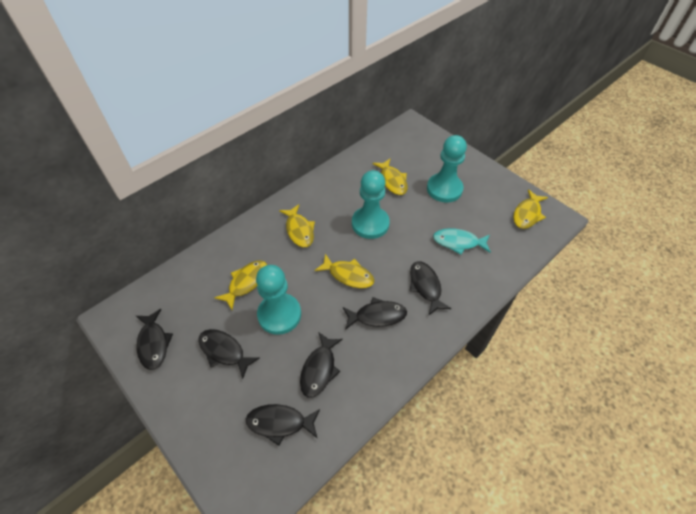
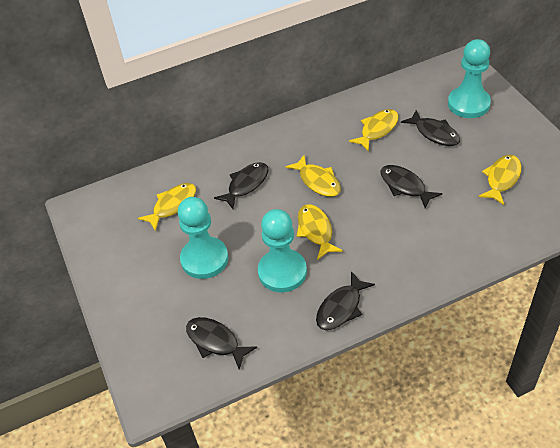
black fish: [136,309,173,370] [199,329,260,379] [246,404,320,446] [300,332,343,398] [343,297,407,330] [410,261,452,315] = 6 -> [186,317,257,369] [214,162,268,209] [316,271,375,330] [381,165,442,209] [401,110,460,146] = 5
turquoise fish: [433,228,491,255] = 1 -> none = 0

